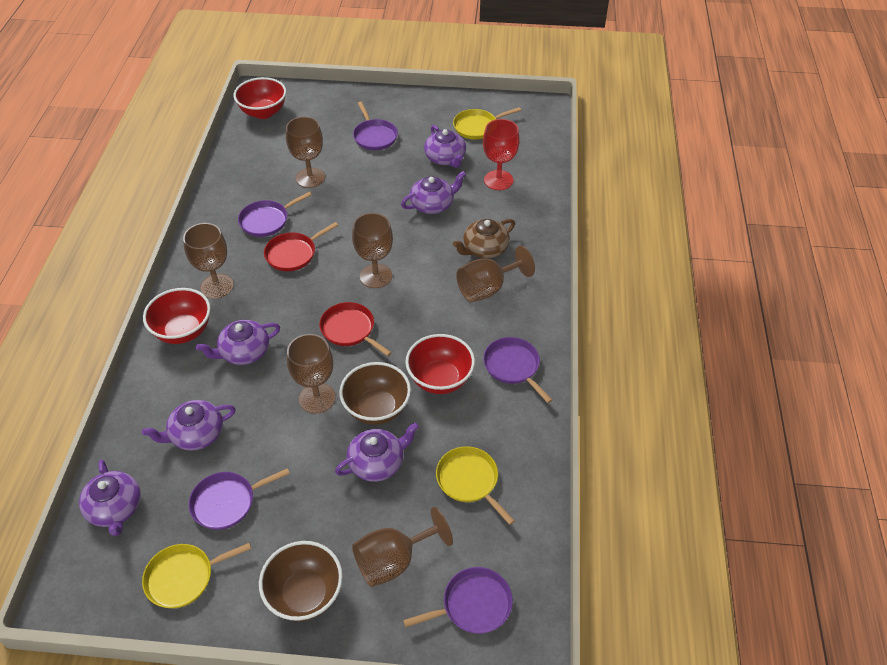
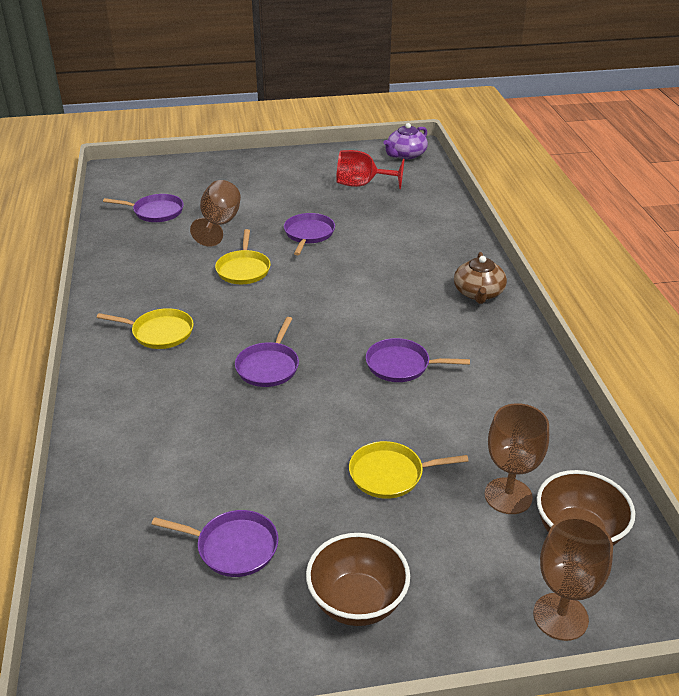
brown goblet: [183,223,234,299] [286,117,325,188] [287,334,335,414] [352,213,393,288] [352,507,453,587] [456,246,535,302] = 6 -> [190,180,241,247] [485,403,549,514] [533,517,613,641] = 3
purple teapot: [79,459,141,536] [142,400,236,451] [196,320,280,365] [335,422,419,482] [401,171,466,214] [424,125,466,168] = 6 -> [383,123,428,160] = 1
red bowl: [143,288,211,344] [234,77,286,119] [405,334,475,394] = 3 -> none = 0
red pan: [264,222,338,271] [319,302,392,356] = 2 -> none = 0

